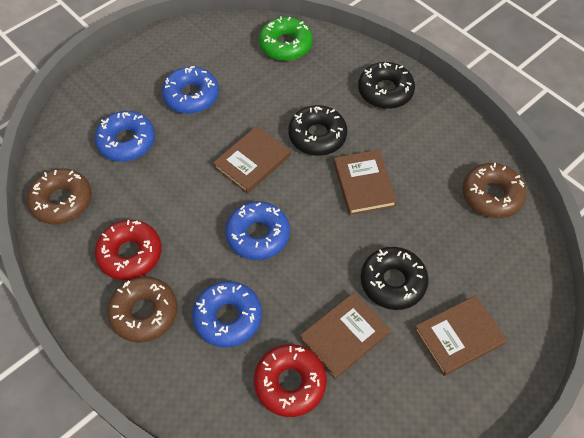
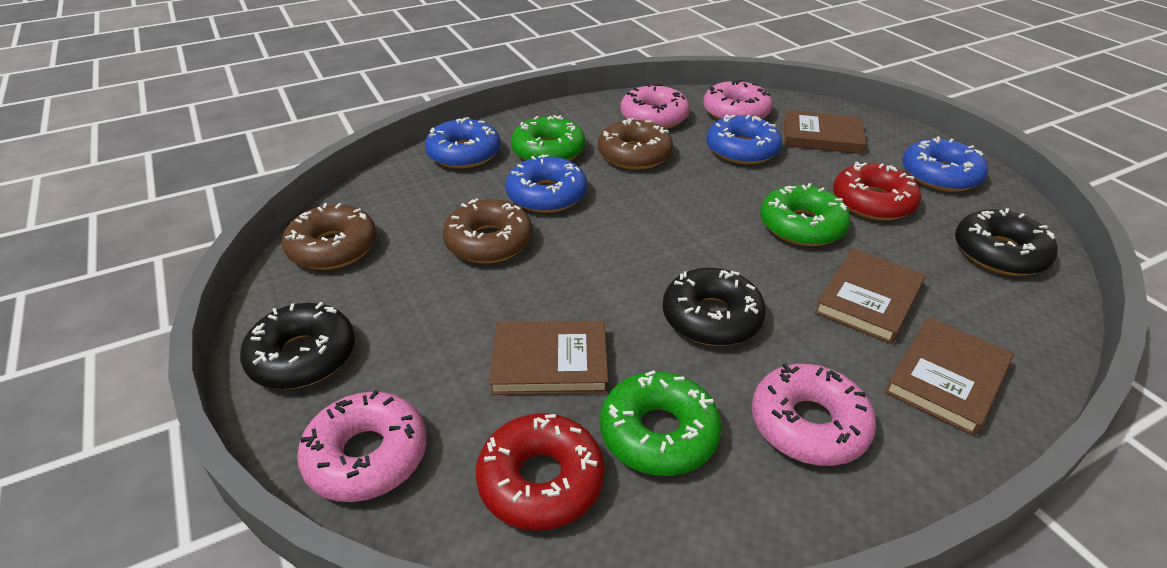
green donut: [259,16,313,61] = 1 -> [511,115,585,161] [600,370,722,476] [760,183,850,246] = 3
pink donut: none = 0 -> [297,390,427,502] [621,84,690,129] [703,80,773,120] [752,363,876,466] = 4

